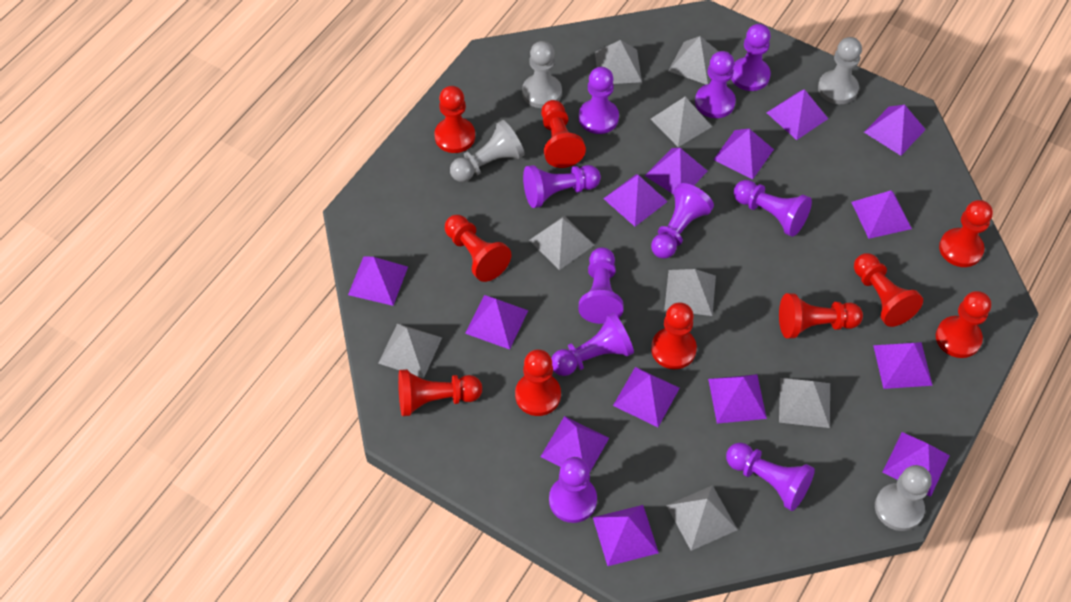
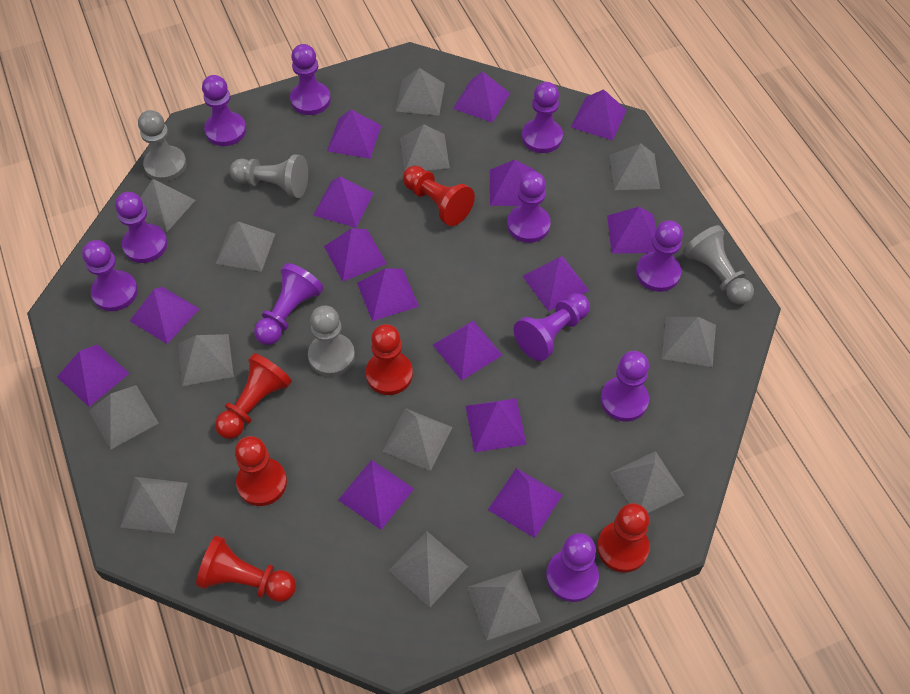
grey pyramid: [378,323,442,378] [529,216,594,270] [595,40,642,84] [651,97,712,147] [664,269,716,316] [666,485,738,551] [668,36,719,84] [779,378,830,428] = 8 -> [89,385,159,450] [120,477,188,534] [140,179,195,232] [178,334,234,386] [216,222,275,272] [383,408,453,471] [388,531,468,607] [396,68,445,116] [400,124,450,172] [467,569,541,641] [610,143,660,190] [610,451,684,513] [662,317,716,367] = 13
purple pawn: [523,165,601,208] [549,457,597,523] [551,313,634,376] [579,67,619,134] [579,247,623,324] [651,183,714,259] [695,51,736,118] [726,442,815,511] [731,24,771,91] [734,180,812,237] = 10 -> [82,240,138,311] [115,192,167,263] [202,75,246,146] [254,263,323,345] [290,44,331,115] [507,171,551,243] [514,293,590,361] [522,82,563,153] [546,533,599,602] [601,351,649,422] [636,220,683,292] = 11
purple pyramid: [348,256,408,306] [465,295,528,349] [540,416,609,471] [593,505,659,566] [603,174,668,227] [613,367,680,427] [645,148,707,194] [708,374,767,424] [713,129,774,180] [767,89,828,140] [851,190,912,239] [864,105,926,156] [873,342,933,389] [882,432,950,497] = 14 -> [57,344,130,407] [130,287,199,344] [313,176,374,228] [324,228,387,281] [327,110,382,159] [338,460,414,530] [357,268,419,321] [433,321,502,381] [453,71,510,123] [466,398,527,452] [488,468,562,538] [490,160,535,206] [522,256,589,311] [571,89,627,141] [607,207,656,254] = 15
red pawn: [398,369,482,416] [434,86,475,153] [445,215,512,282] [515,349,561,416] [541,100,586,168] [651,302,697,369] [779,293,863,338] [854,253,923,327] [936,291,991,358] [939,200,993,267] = 10 -> [196,536,296,602] [215,353,292,439] [235,436,287,506] [366,324,413,395] [403,166,475,226] [597,503,650,573] = 6

